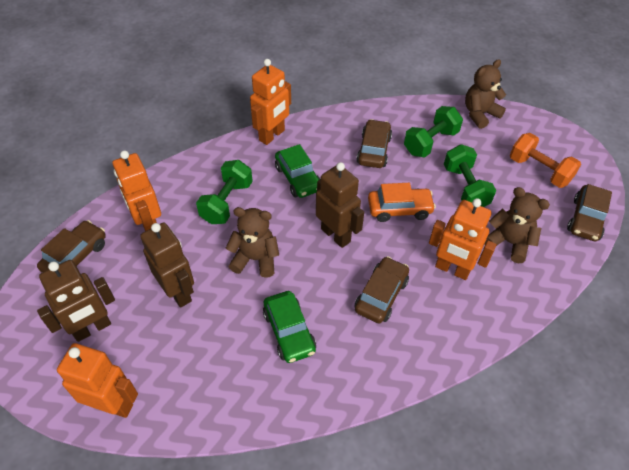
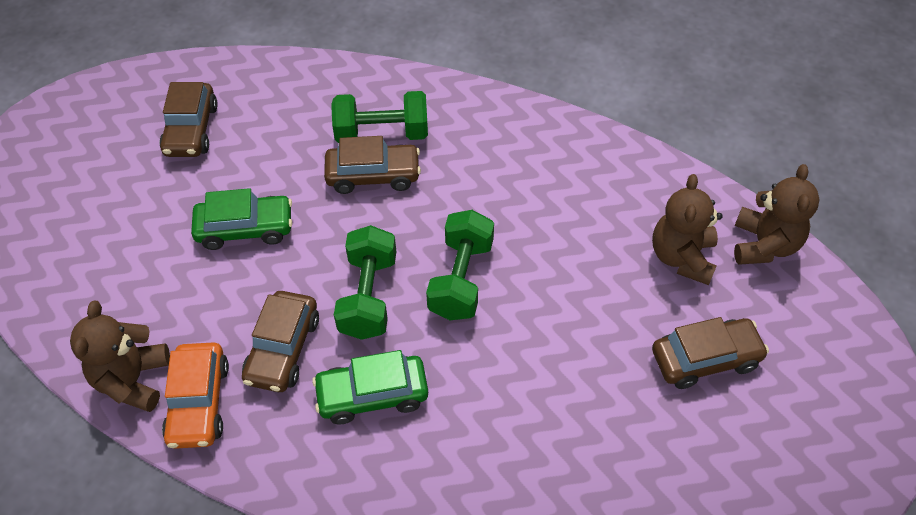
brown robot: [37,260,115,342] [140,222,194,308] [316,162,364,248] = 3 -> none = 0
orange dumbbell: [510,133,581,188] = 1 -> none = 0
orange robot: [57,343,138,418] [113,151,161,231] [250,59,291,145] [429,198,497,280] = 4 -> none = 0

